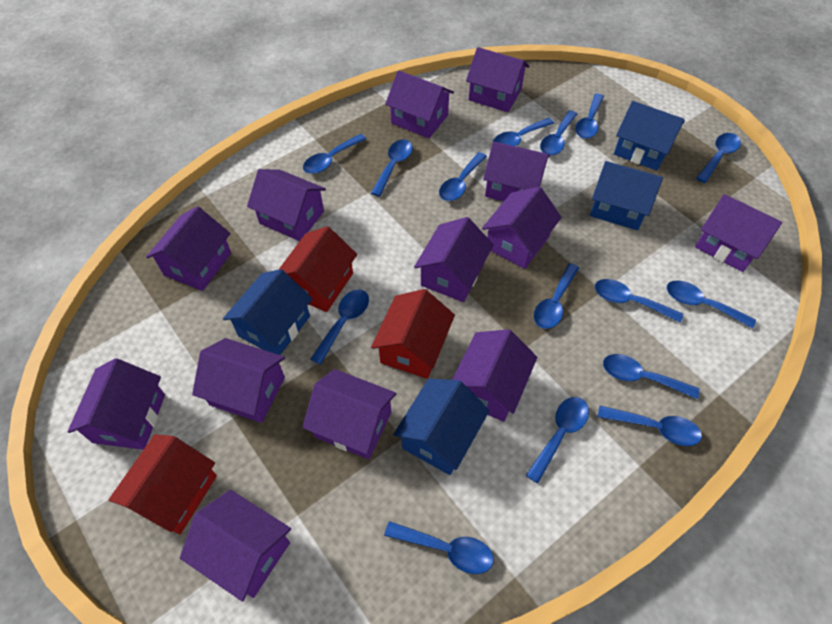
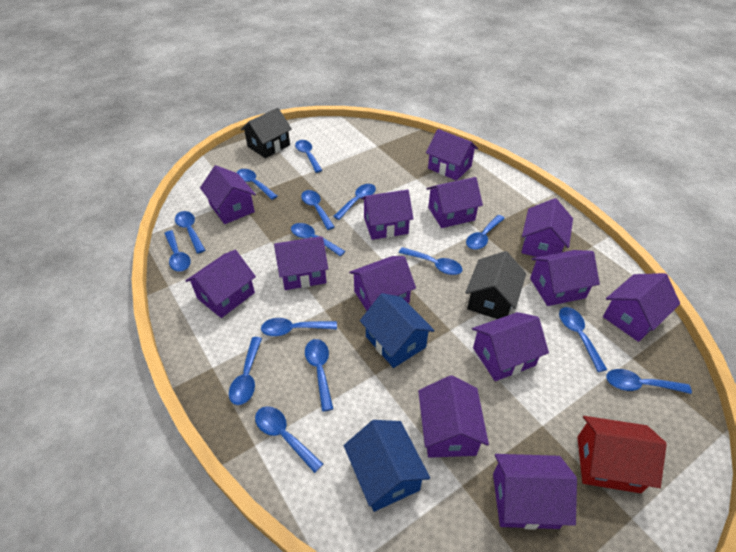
black house: none = 0 -> [241,108,292,158] [465,251,526,319] = 2
blue house: [223,269,312,355] [393,379,490,475] [590,161,663,230] [614,101,685,171] = 4 -> [344,420,430,512] [360,293,435,368] = 2
red house: [109,434,217,534] [278,226,357,312] [371,289,455,379] = 3 -> [577,416,667,493] = 1

